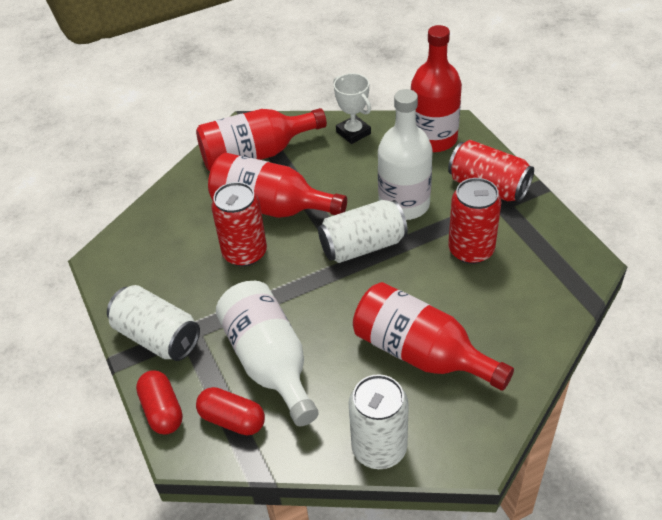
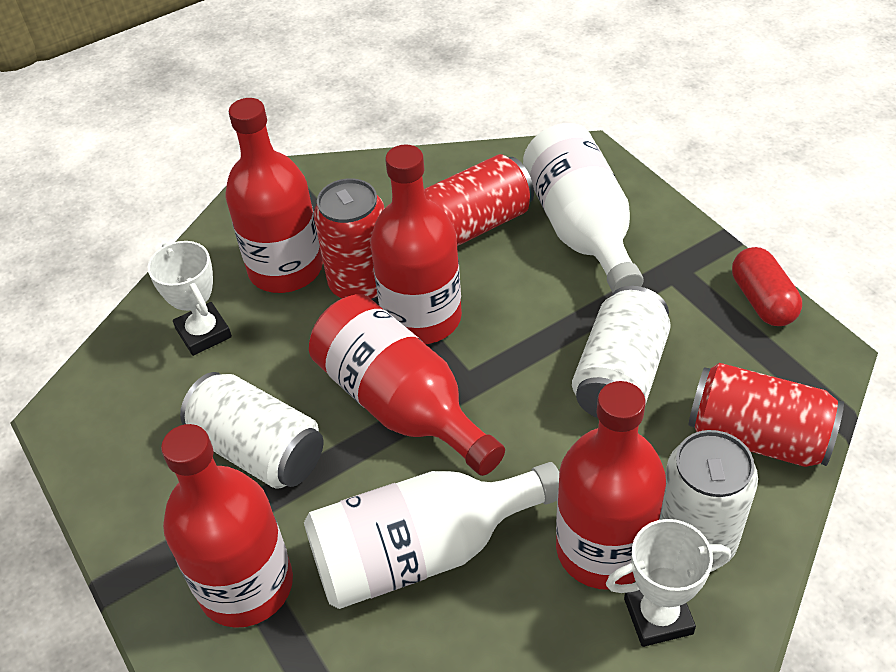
red bottle: [196,108,327,171] [208,153,347,218] [353,282,514,391] [411,25,462,152] = 4 -> [161,424,293,628] [226,98,323,293] [309,294,505,476] [370,144,462,344] [556,381,666,590] = 5
red capsule: [136,370,183,435] [196,387,265,435] = 2 -> [732,247,802,326] = 1
white trophy: [334,73,371,144] = 1 -> [147,241,232,356] [606,519,731,647] = 2

